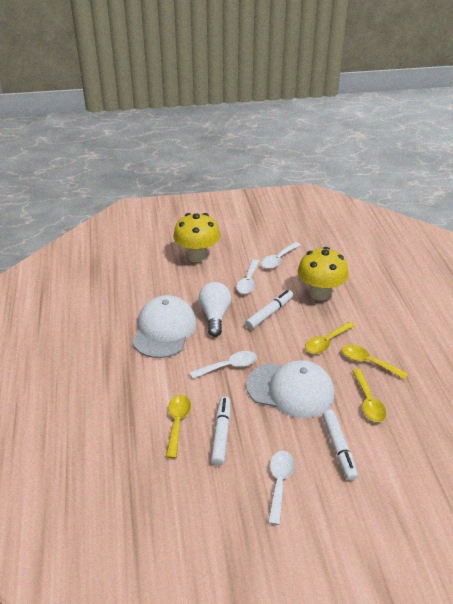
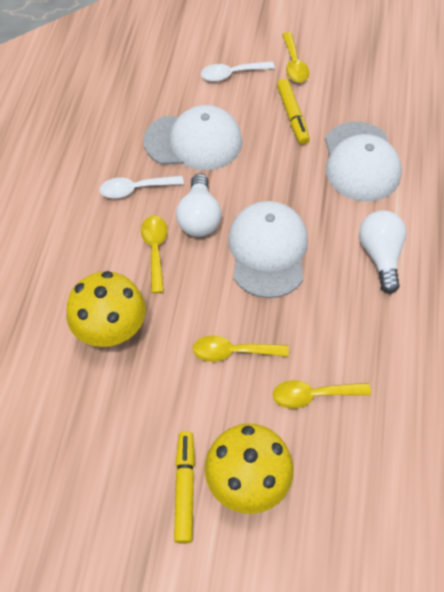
white cap: [132,295,197,358] [246,360,334,418] = 2 -> [144,105,242,170] [228,201,308,298] [325,121,402,202] = 3
white light bulb: [198,282,231,337] = 1 -> [176,173,221,237] [359,210,406,294] = 2
white marker: [211,397,230,466] [245,290,293,329] [322,410,358,481] = 3 -> none = 0
white spoon: [190,351,257,379] [236,259,259,294] [261,242,301,269] [268,451,295,525] = 4 -> [100,176,184,198] [201,61,275,82] = 2
yellow marker: none = 0 -> [174,431,195,544] [277,79,310,145] = 2

